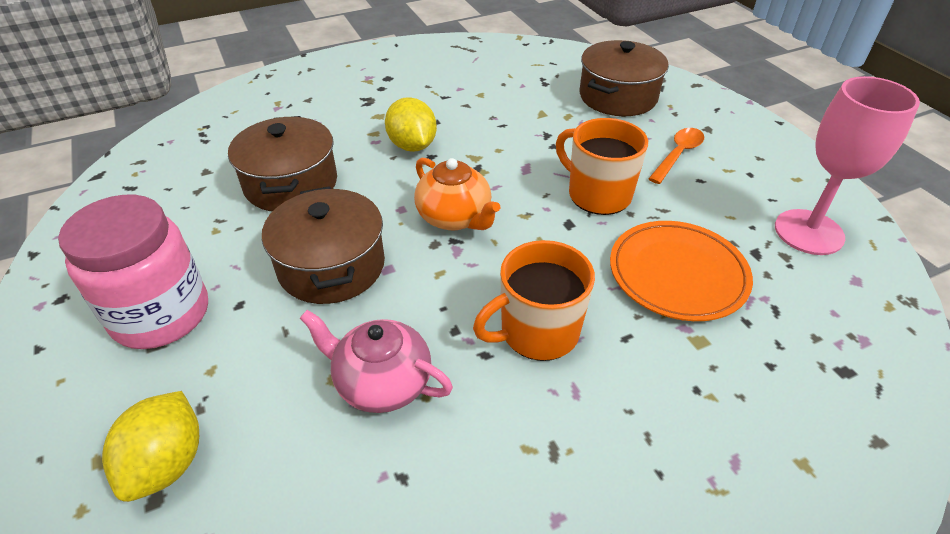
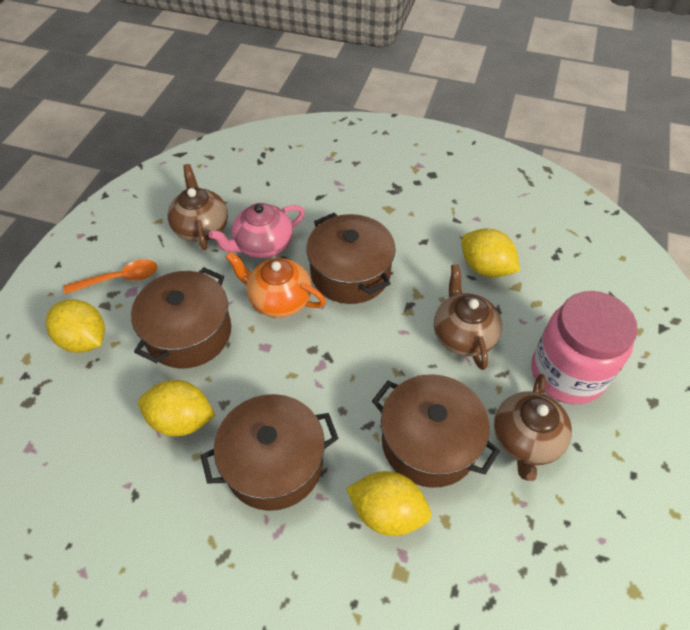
brown pot: [228,116,337,211] [262,186,385,304] [579,40,669,116] = 3 -> [131,267,231,368] [201,394,339,511] [306,213,396,304] [372,374,500,488] = 4
brown teapot: none = 0 -> [168,164,228,250] [434,264,502,370] [494,374,572,481] = 3
orange mug: [473,240,595,361] [556,118,648,215] = 2 -> none = 0
orange plate: [610,221,753,321] = 1 -> none = 0
pink goblet: [775,76,920,255] = 1 -> none = 0
yellow lemon: [102,391,199,502] [385,97,437,152] = 2 -> [46,299,105,353] [138,380,216,437] [346,471,431,536] [461,228,520,278] = 4

